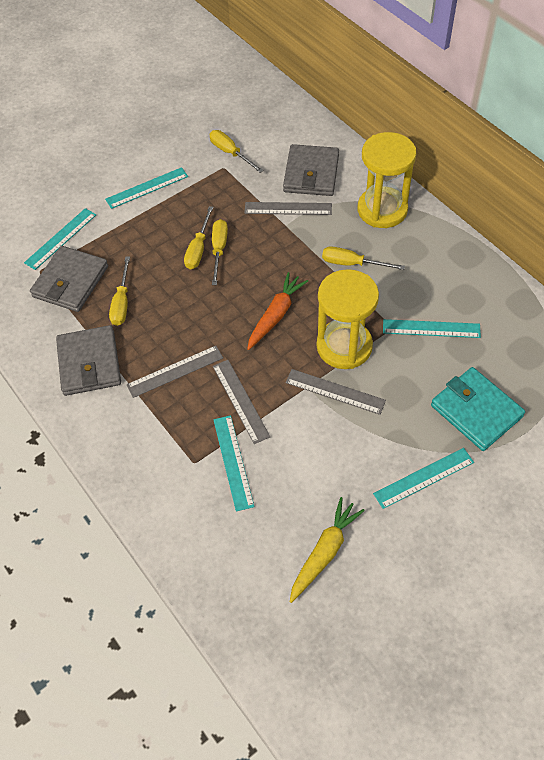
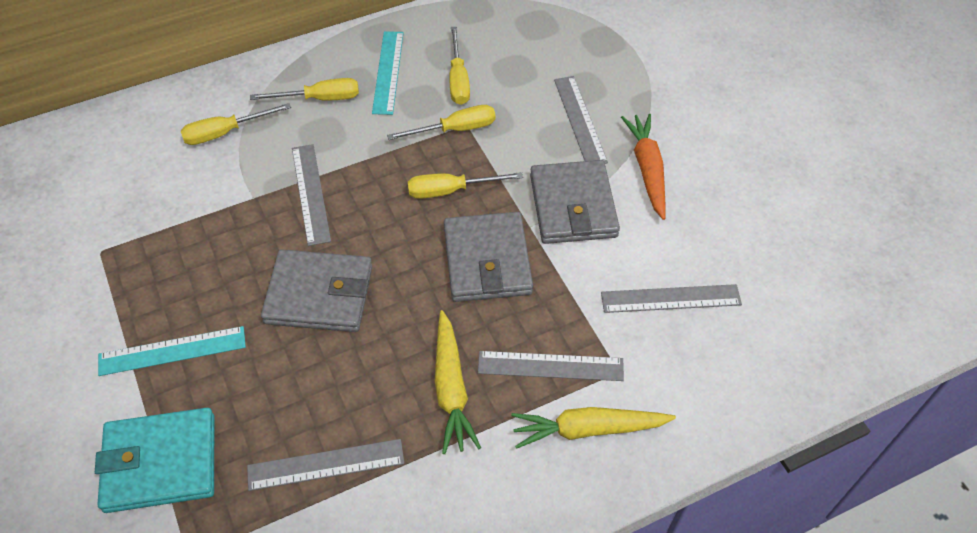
grey ruler: [127,346,223,398] [213,360,270,444] [244,202,332,215] [285,369,386,415] = 4 -> [247,439,404,491] [292,144,331,246] [478,351,624,381] [554,76,608,164] [601,284,742,313] = 5
turquoise ruler: [24,208,96,270] [105,167,188,209] [213,415,255,512] [373,448,474,509] [383,319,481,338] = 5 -> [98,326,246,376] [372,31,404,115] = 2
yellow carrot: [290,497,365,603] = 1 -> [435,310,481,454] [511,407,676,449] = 2
yellow hourglass: [317,269,379,369] [358,132,416,228] = 2 -> none = 0

